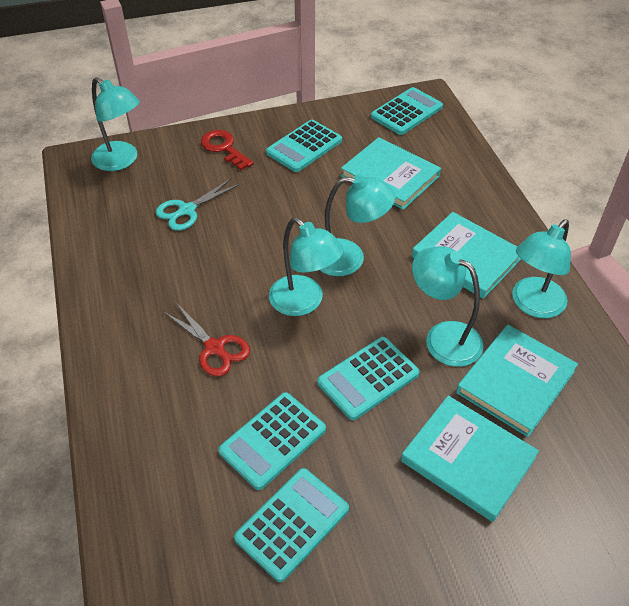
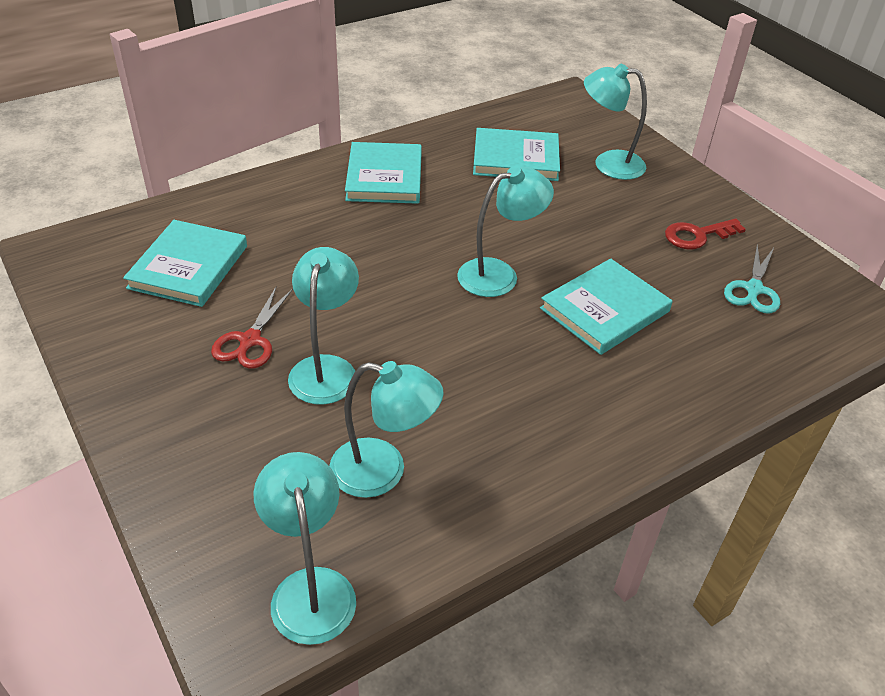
turquoise calculator: [218,392,326,490] [234,468,349,582] [266,120,342,172] [317,337,420,420] [371,87,443,135] = 5 -> none = 0

